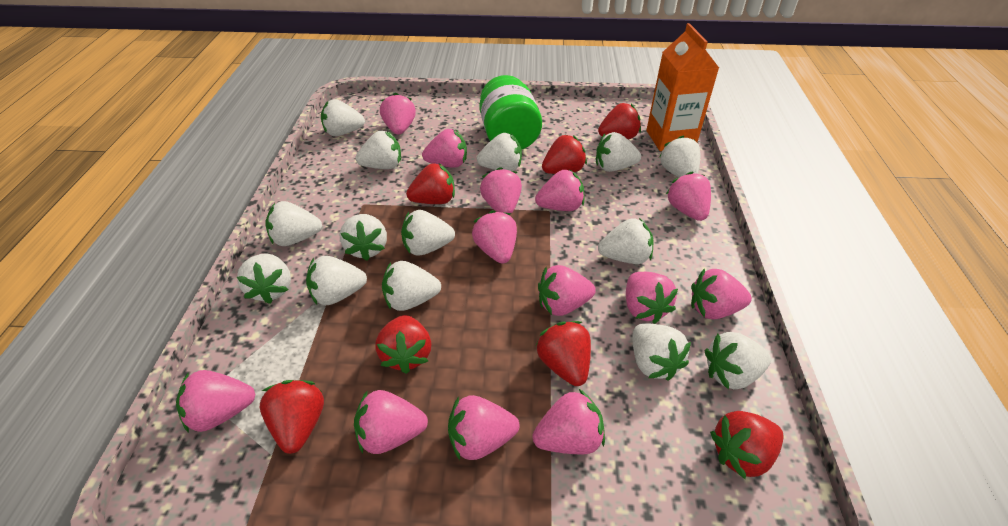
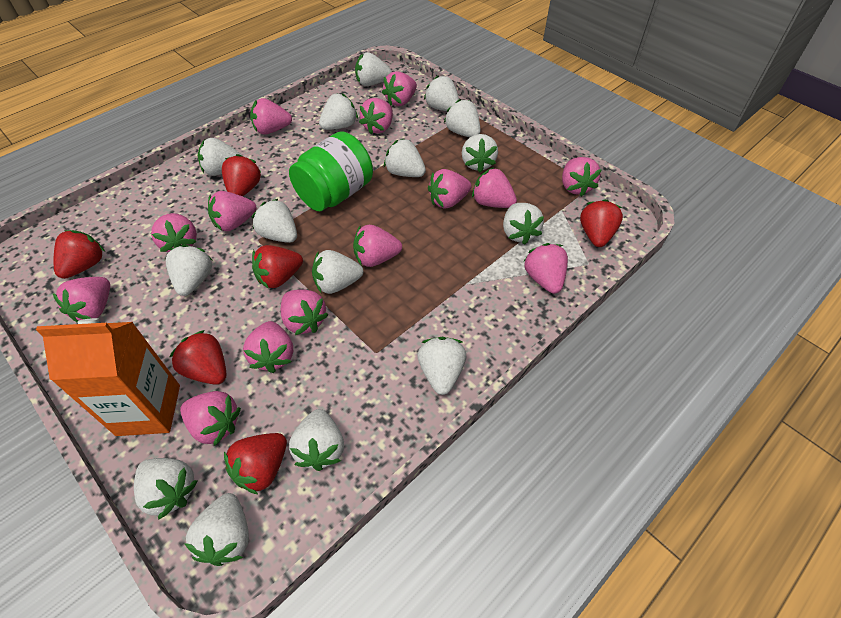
pink strawberry: [176,370,255,433] [354,390,428,454] [380,93,416,135] [422,129,467,168] [448,395,520,460] [472,210,517,264] [480,167,522,215] [532,389,605,454] [535,169,585,211] [538,265,596,316] [626,272,678,324] [666,172,711,221] [691,269,752,320] = 13 -> [53,277,110,323] [151,213,197,253] [180,391,241,446] [208,191,257,231] [243,321,293,373] [250,98,292,135] [281,289,329,335] [353,225,402,267] [359,98,393,134] [382,71,417,106] [428,169,472,209] [472,167,517,208] [523,243,568,294] [562,157,602,197] = 14
red strawberry: [260,380,324,454] [375,315,431,374] [406,163,455,204] [536,321,591,386] [542,135,587,174] [598,103,641,139] [710,411,784,479] = 7 -> [54,230,105,279] [170,330,226,385] [222,154,262,196] [224,433,287,495] [252,245,303,289] [580,199,623,247] = 6
white strawberry: [237,253,291,304] [265,201,322,246] [306,256,367,305] [321,99,365,136] [340,214,387,261] [356,131,401,169] [382,261,441,311] [401,210,455,256] [477,133,522,171] [596,132,641,172] [598,218,653,264] [632,323,691,381] [659,135,700,178] [705,332,771,390] = 14 -> [134,458,198,520] [166,245,212,296] [184,493,249,566] [198,138,241,176] [252,199,297,243] [289,409,344,471] [312,250,363,294] [319,93,358,130] [355,52,392,86] [384,139,426,177] [417,337,466,395] [424,75,459,111] [444,99,481,137] [462,134,498,172] [503,203,544,245] = 15

